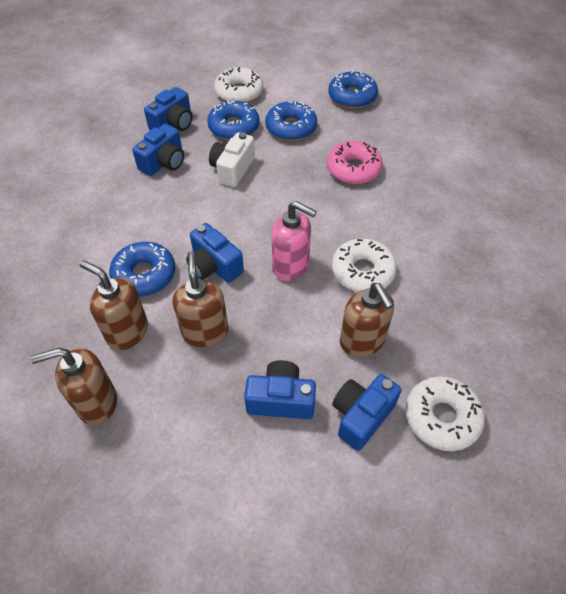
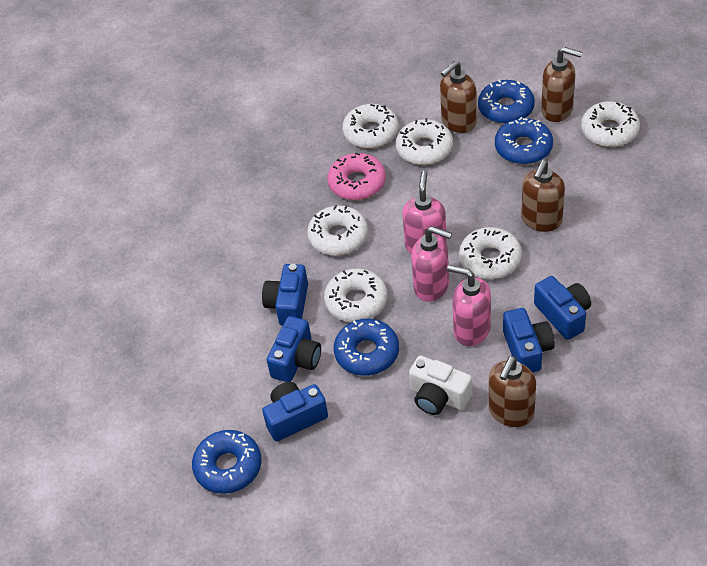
pink soap dispenser: [272,201,317,281] = 1 -> [402,171,447,254] [411,226,452,302] [447,265,491,346] = 3
white donut: [214,67,263,103] [332,238,397,292] [405,376,485,451] = 3 -> [307,205,368,256] [324,268,387,322] [342,104,399,148] [395,118,453,165] [459,227,522,279] [581,101,640,147] = 6

